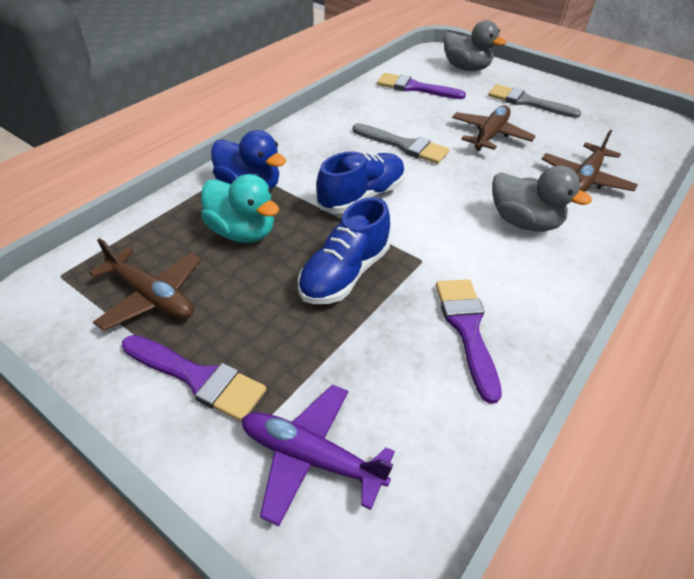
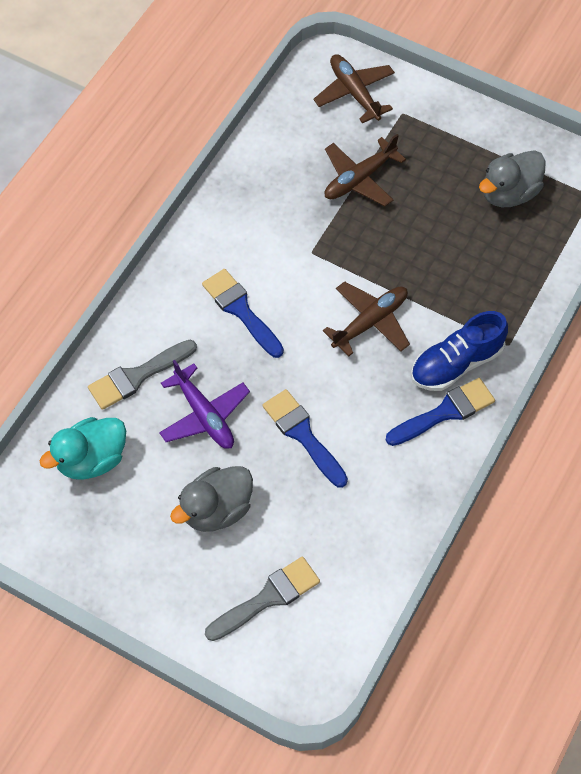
blue brush: none = 0 -> [202,269,284,358] [262,389,348,488] [386,378,495,446] = 3
blue duck: [211,130,286,189] = 1 -> none = 0
blue shoe: [298,197,390,304] [316,151,405,214] = 2 -> [411,311,508,391] = 1
purple brush: [122,335,266,422] [377,73,466,99] [436,279,502,404] = 3 -> none = 0

